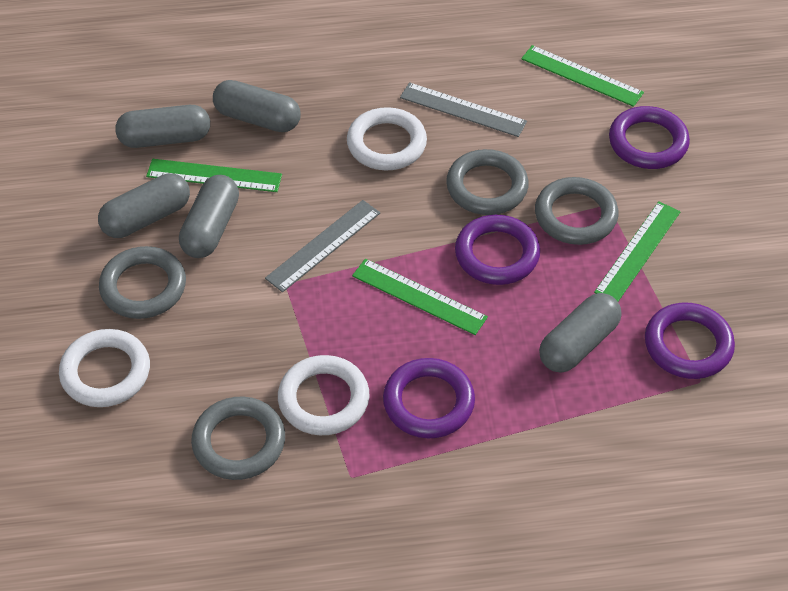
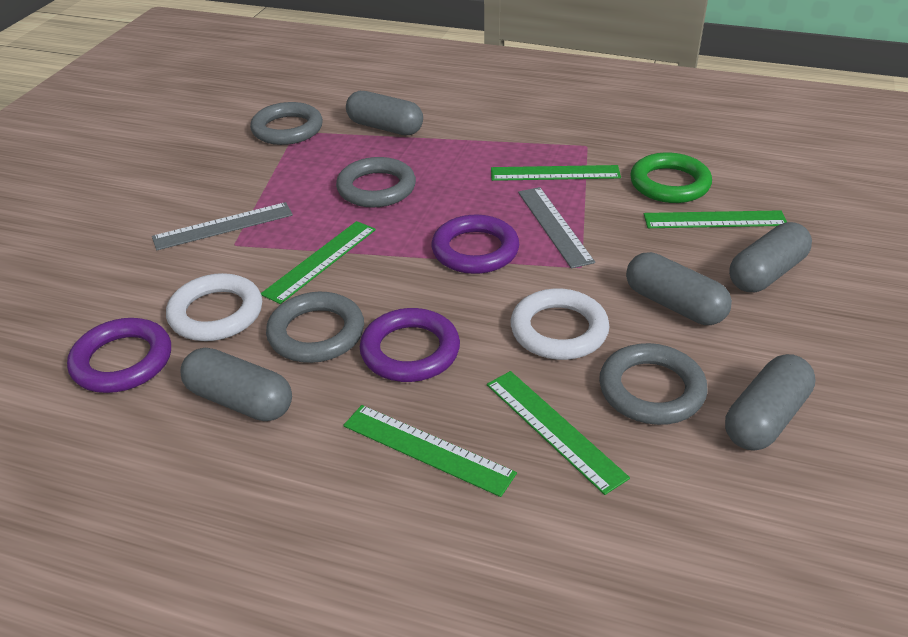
green ring: none = 0 -> [630,152,712,203] = 1
green ruler: [146,159,282,192] [352,259,488,335] [521,45,644,107] [594,201,680,301] = 4 -> [261,221,376,304] [343,405,517,497] [487,371,630,495] [491,165,621,181] [644,210,787,228] = 5
purple ring: [383,358,475,438] [455,215,540,285] [609,106,690,169] [645,302,735,379] = 4 -> [67,318,171,393] [360,308,460,382] [432,215,519,274] = 3
white ring: [59,329,150,407] [278,355,370,435] [347,107,427,170] = 3 -> [166,273,262,341] [511,289,610,360] = 2

